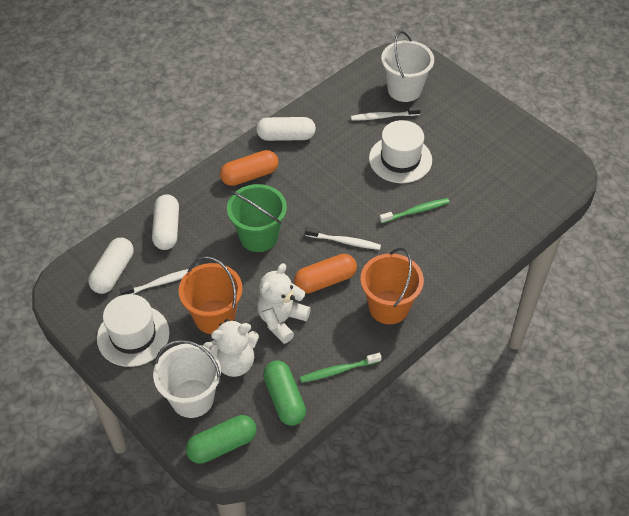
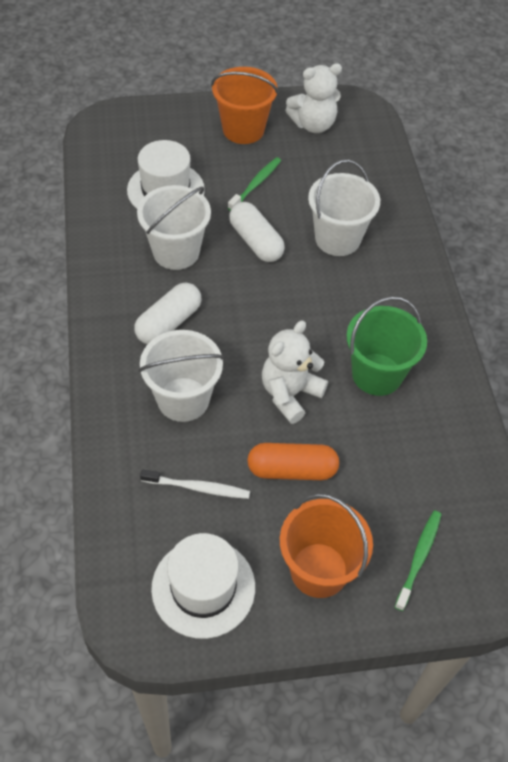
green capsule: [186,415,256,464] [263,360,306,426] = 2 -> none = 0
orange capsule: [220,150,278,186] [294,254,357,293] = 2 -> [247,443,339,480] = 1
white bucket: [153,340,221,418] [381,31,434,102] = 2 -> [137,185,211,270] [139,330,224,422] [308,159,380,256] = 3
white capsule: [88,238,133,294] [152,194,179,250] [256,117,316,141] = 3 -> [134,283,202,344] [229,202,285,262] = 2
white toothbrush: [119,268,193,295] [305,227,381,250] [351,107,420,120] = 3 -> [140,469,250,499] = 1

